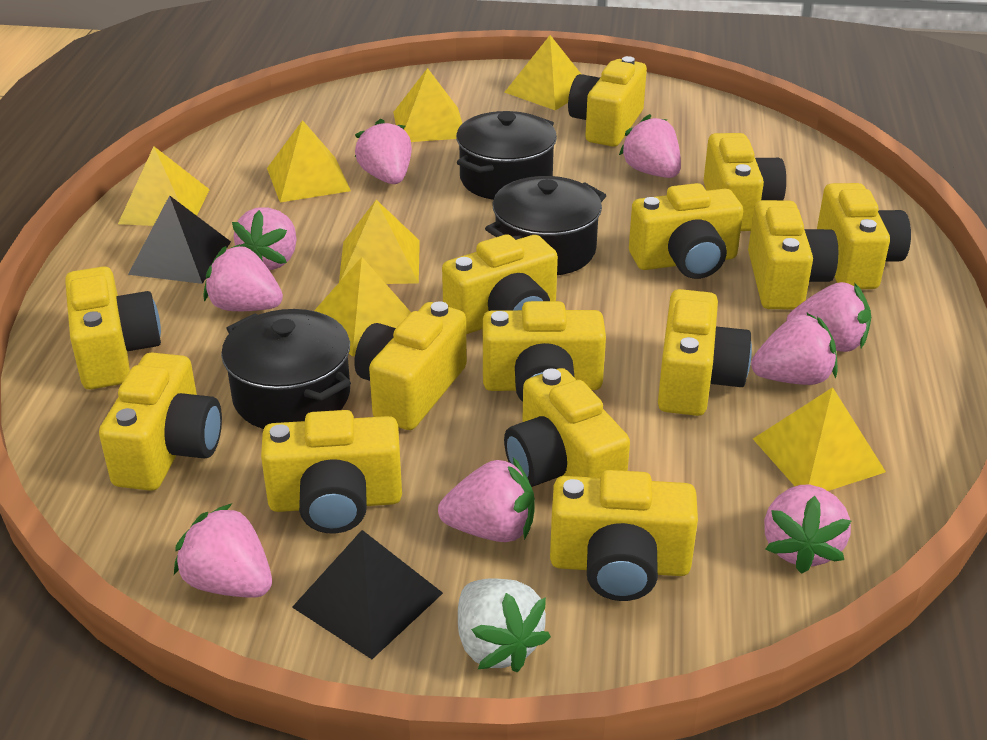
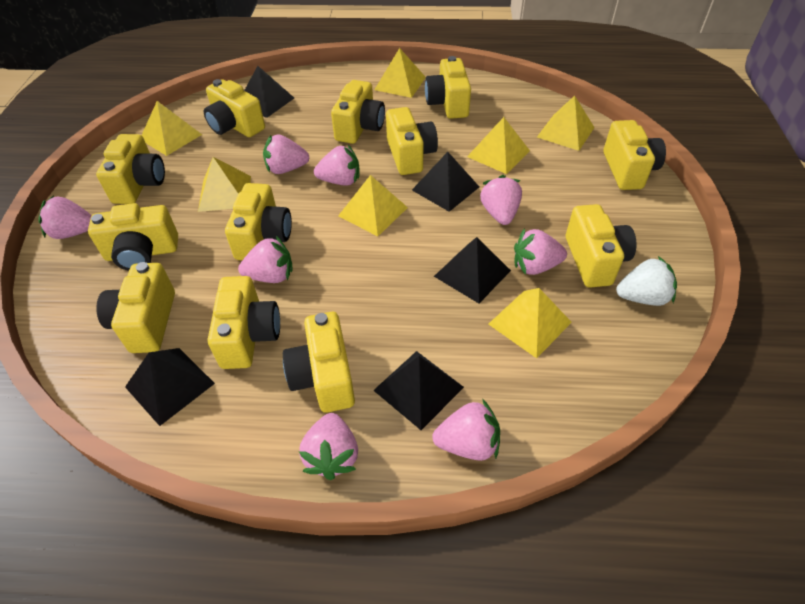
black pot: [221,309,351,429] [456,111,557,200] [485,176,607,275] = 3 -> none = 0
black pyramid: [128,195,231,284] [292,530,443,659] = 2 -> [125,348,215,426] [244,66,294,118] [373,351,464,430] [412,152,479,212] [434,237,511,303] = 5
pink strawberry: [174,504,272,598] [204,244,283,311] [232,207,296,270] [355,119,412,184] [438,457,535,542] [619,114,681,178] [751,312,837,385] [764,485,851,574] [787,282,871,352] = 9 -> [38,196,92,239] [238,236,293,283] [263,135,309,174] [299,413,358,480] [314,145,360,186] [432,399,500,461] [480,175,522,225] [514,228,567,275] = 8
yellow camera: [65,266,161,389] [99,352,222,491] [261,410,402,534] [355,301,467,430] [442,234,558,334] [483,301,606,402] [504,368,630,487] [550,470,698,601] [568,56,647,147] [629,183,743,279] [658,289,752,416] [703,133,786,231] [748,200,838,310] [817,183,911,289] = 14 -> [88,203,178,271] [96,134,165,204] [96,262,175,353] [204,79,265,137] [208,276,280,369] [225,183,292,260] [283,312,355,413] [331,80,385,144] [386,107,438,175] [425,56,471,119] [566,204,636,288] [603,120,666,190] = 12

